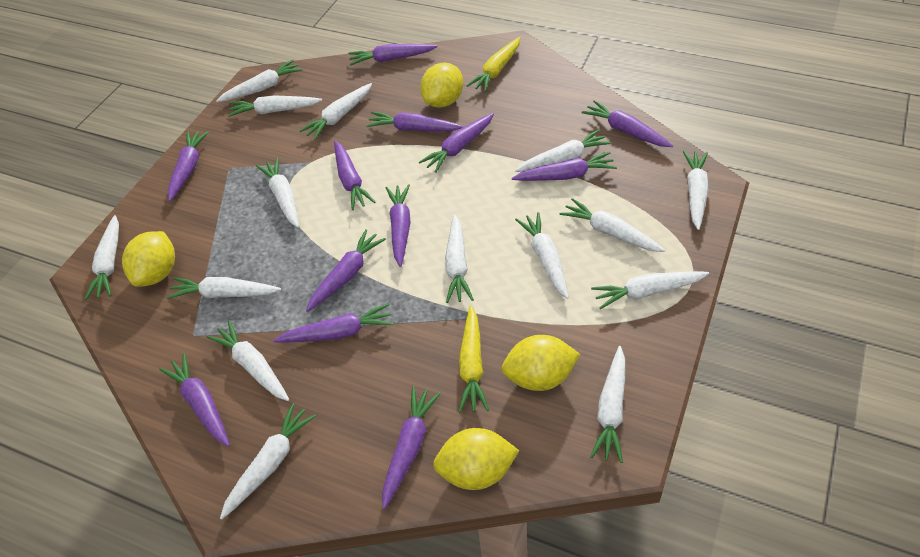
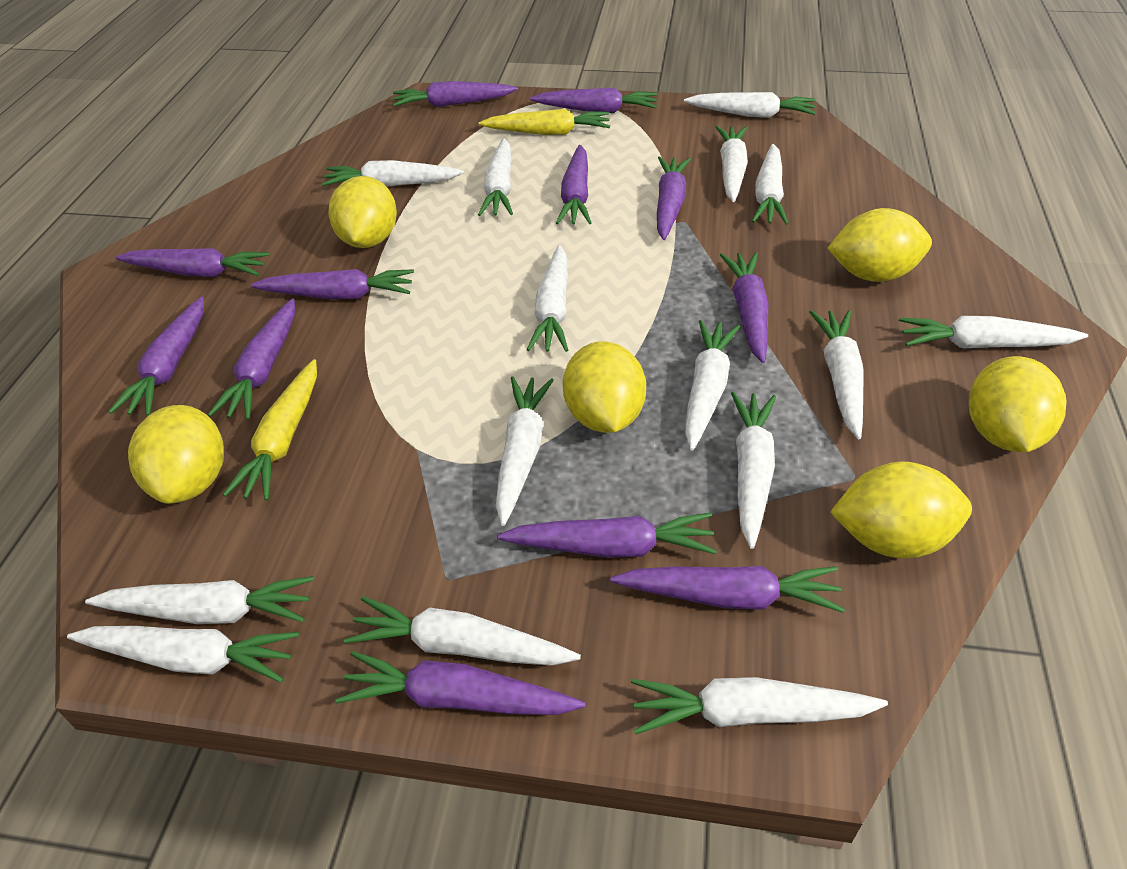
yellow lemon: [122,231,175,287] [420,63,463,107] [433,428,519,490] [501,335,580,391] = 4 -> [128,405,224,504] [329,176,397,248] [563,341,646,433] [827,208,932,282] [830,461,972,558] [969,356,1066,452] = 6

